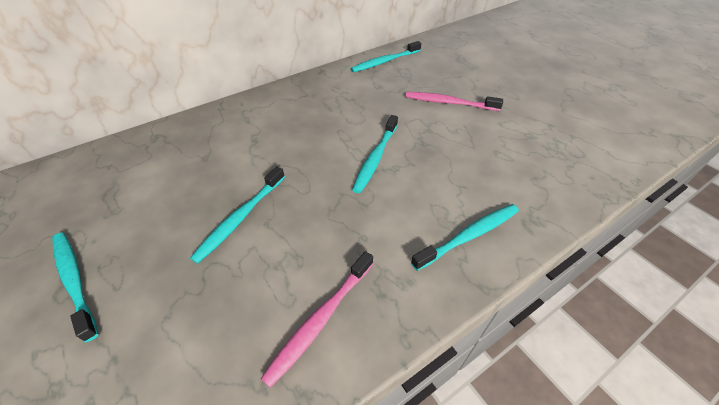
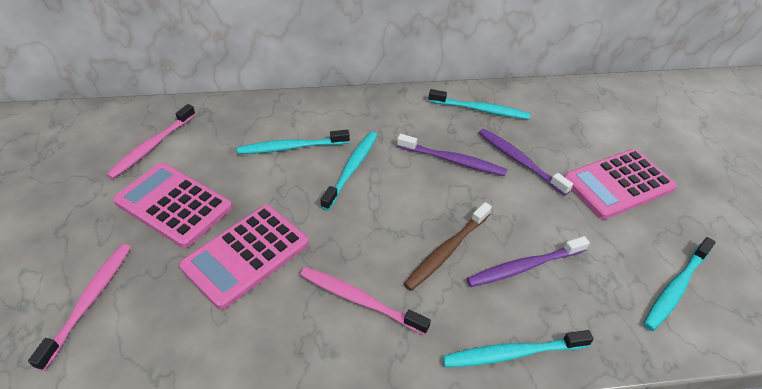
brown toothbrush: none = 0 -> [404,202,492,291] = 1
pink calculator: none = 0 -> [113,163,232,248] [179,205,309,310] [564,149,677,219] = 3
pink toothbrush: [261,251,373,388] [405,92,503,111] = 2 -> [28,244,131,371] [106,104,196,179] [300,267,431,335] = 3
purple toothbrush: none = 0 -> [397,134,507,176] [466,236,590,287] [479,129,573,195] = 3

